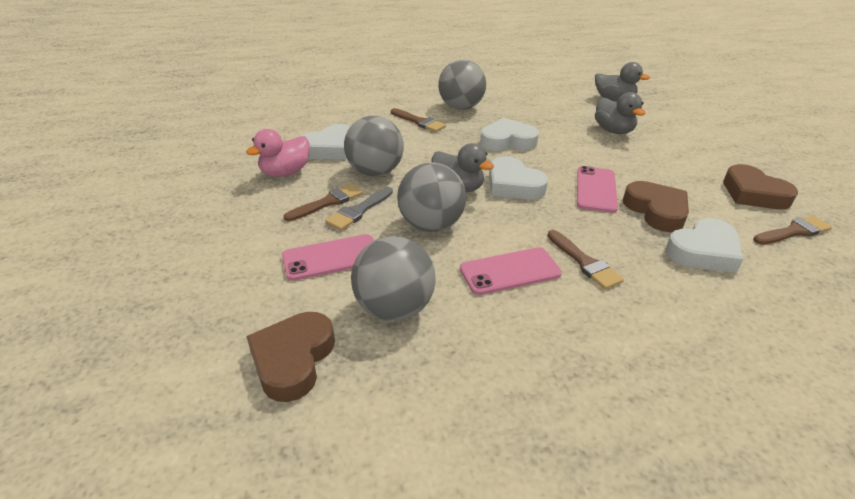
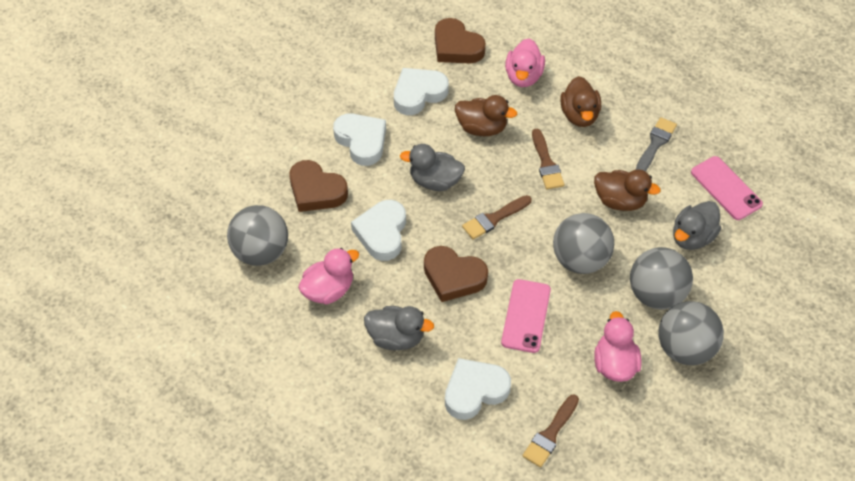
brown brush: [283,183,363,221] [391,108,446,132] [547,230,624,289] [753,216,832,245] = 4 -> [462,195,532,239] [523,394,579,467] [532,129,564,189] = 3
brown duck: none = 0 -> [455,95,517,136] [560,76,601,127] [594,169,661,211] = 3
pink duck: [246,129,309,177] = 1 -> [298,248,359,304] [505,39,545,87] [594,311,642,382] = 3
pink phone: [282,234,374,281] [460,247,562,295] [577,166,618,213] = 3 -> [501,279,551,353] [691,156,763,220] = 2

